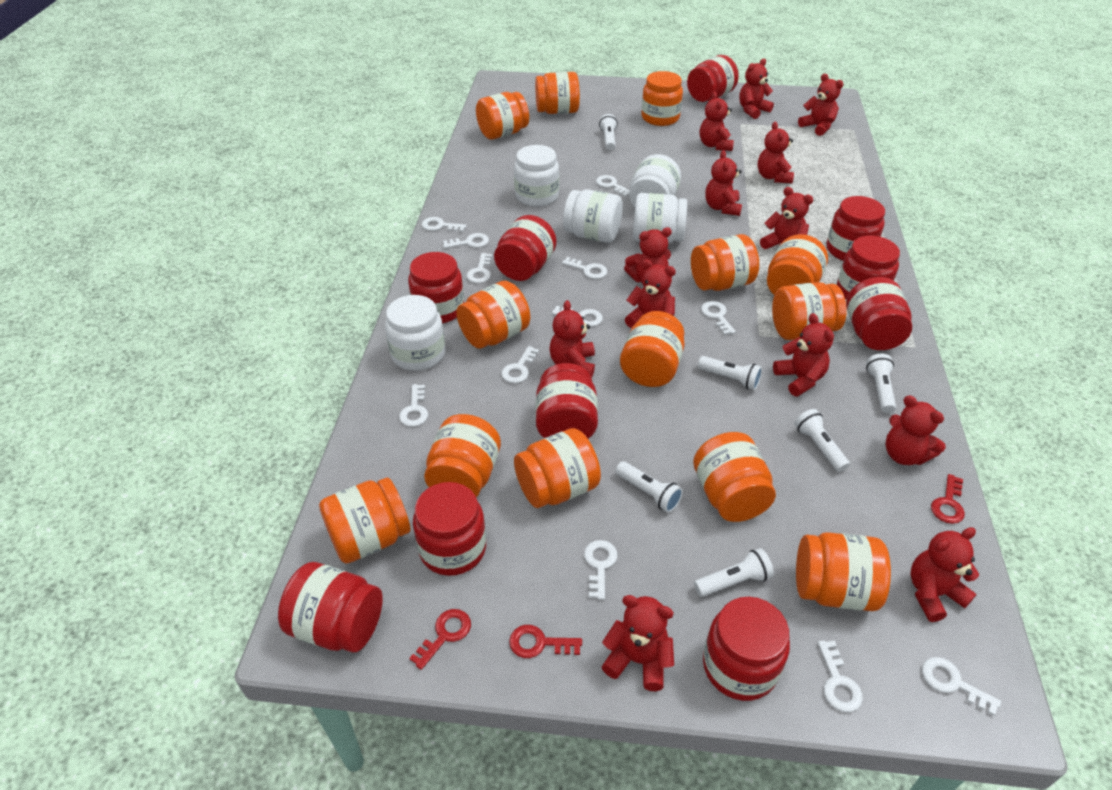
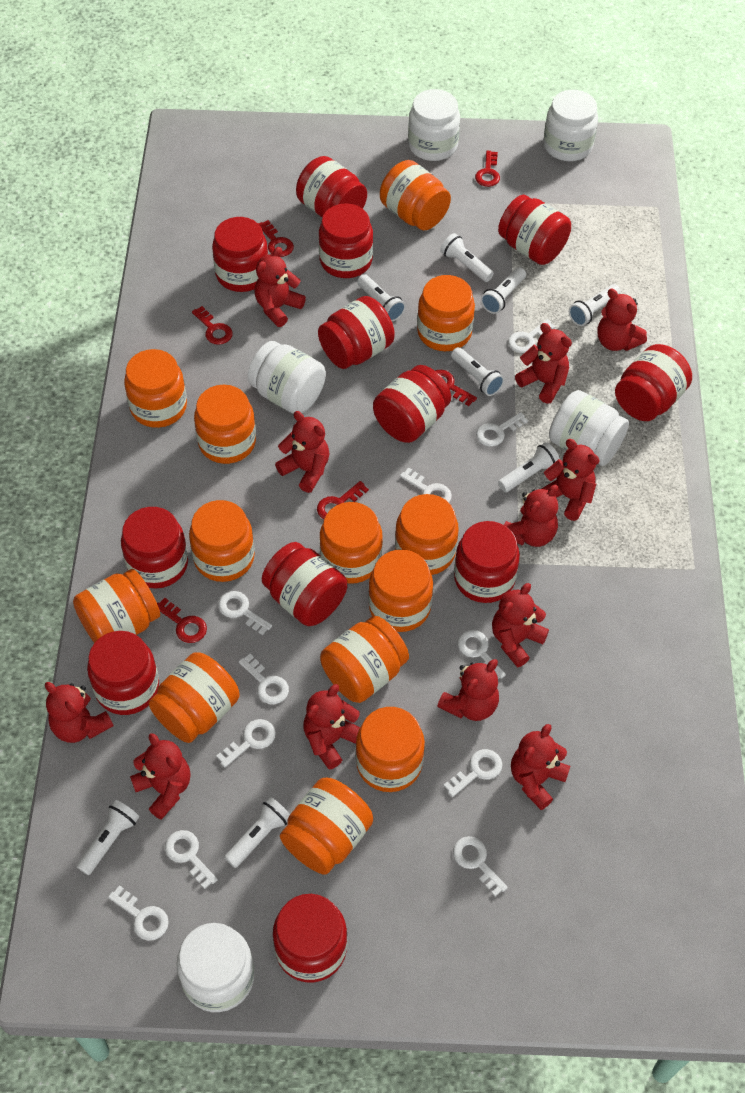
red jar: [278,562,383,652] [408,252,464,323] [413,482,486,576] [494,215,556,281] [536,363,598,439] [687,55,739,102] [703,597,790,701] [827,196,885,261] [837,236,900,299] [846,277,912,350] = 10 -> [87,631,159,715] [121,507,188,588] [212,217,268,292] [262,542,347,626] [273,894,347,982] [296,156,367,217] [318,296,395,369] [319,203,373,278] [373,365,451,443] [454,521,520,603] [498,195,571,265] [615,344,692,421] = 12
red key: [409,609,471,670] [509,625,582,658] [931,474,965,524] = 3 -> [157,598,207,643] [192,306,233,345] [259,220,294,257] [317,481,369,519] [435,370,477,406] [475,151,500,187] = 6
red teddy bear: [549,300,595,378] [602,595,674,691] [624,228,672,283] [625,260,676,328] [700,92,734,151] [705,150,742,216] [739,59,774,119] [758,122,794,183] [760,187,813,249] [773,313,834,396] [798,74,843,136] [886,395,946,465] [910,527,979,622] = 13 -> [45,682,113,743] [130,733,191,820] [255,247,306,327] [275,411,329,493] [303,684,360,770] [438,659,499,721] [492,583,549,667] [504,485,558,547] [511,724,570,810] [515,323,572,404] [542,439,600,521] [597,288,647,351] = 12
white flashlight: [599,114,618,151] [616,461,683,513] [694,548,774,597] [698,356,762,390] [794,409,850,472] [866,354,896,413] = 6 -> [76,800,139,875] [224,797,290,868] [357,274,406,321] [440,233,494,282] [451,347,504,396] [481,267,526,314] [498,442,560,492] [569,284,621,326] = 8
white key: [399,384,428,427] [422,217,467,232] [443,233,489,248] [467,253,492,283] [501,346,539,383] [552,306,603,327] [562,257,607,279] [584,540,617,600] [596,175,630,196] [701,301,736,335] [818,640,863,712] [922,657,1001,716] = 12 -> [108,885,169,941] [165,830,218,889] [216,719,276,768] [218,591,272,635] [239,654,289,704] [400,468,452,502] [443,749,502,797] [453,836,508,896] [458,630,506,679] [476,412,528,447] [508,319,555,353] = 11

